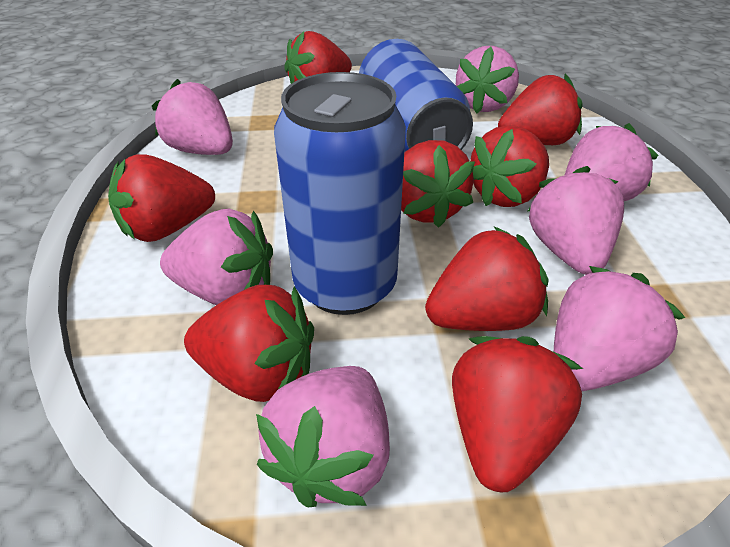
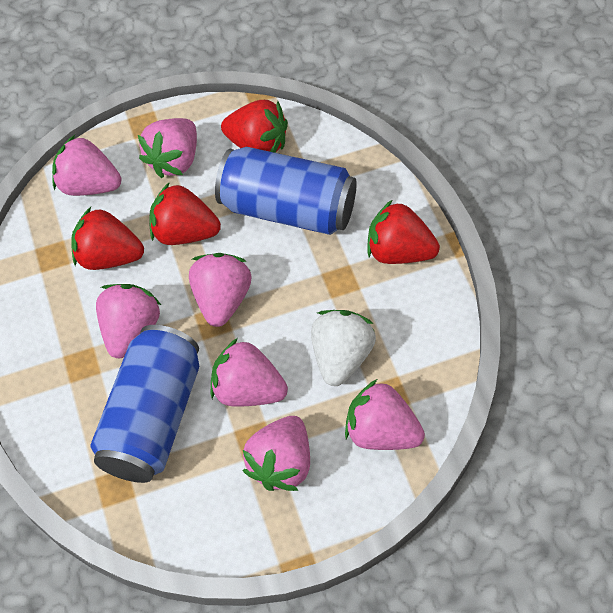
red strawberry: [108,154,215,242] [184,285,314,402] [284,31,352,84] [401,140,475,228] [425,226,548,331] [452,336,583,492] [470,125,549,207] [498,74,583,145] = 8 -> [71,207,144,270] [149,182,221,245] [221,100,288,153] [368,200,440,264] = 4
white strawberry: none = 0 -> [311,310,376,386] = 1

